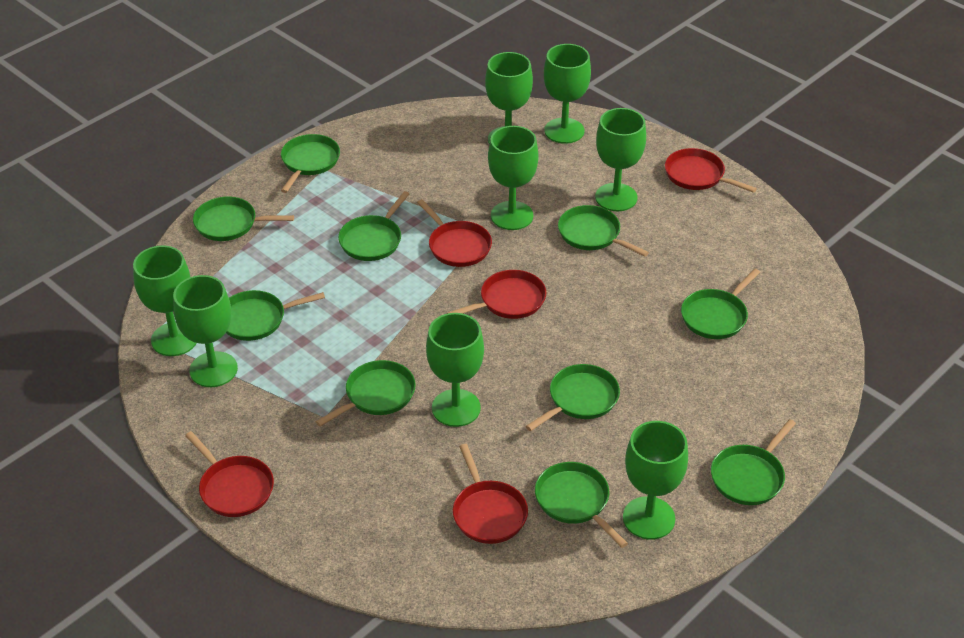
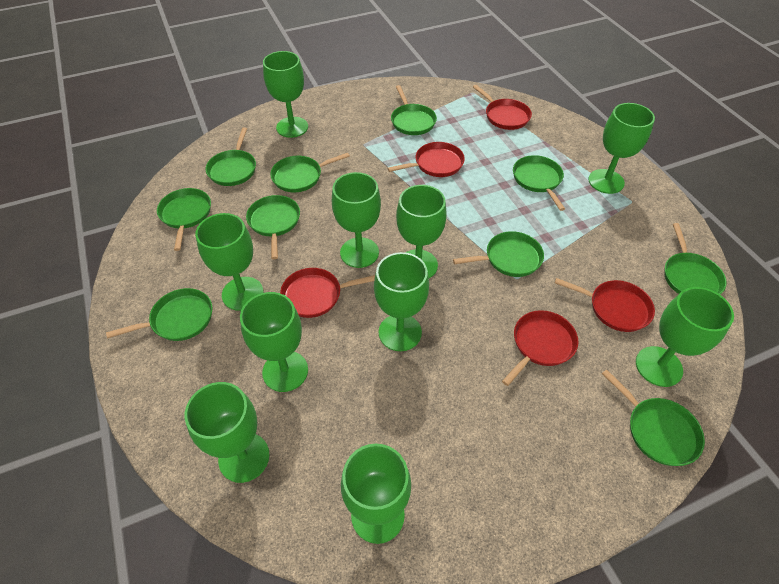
green goblet: [133,246,197,356] [173,275,238,387] [426,313,484,427] [485,52,533,144] [488,126,539,230] [544,44,591,144] [595,108,646,211] [623,421,688,540] = 8 -> [185,382,269,483] [195,213,263,311] [240,292,308,392] [263,51,308,138] [332,172,381,268] [341,444,411,544] [374,252,429,351] [396,185,447,278] [588,103,655,194] [636,287,734,387] = 10

